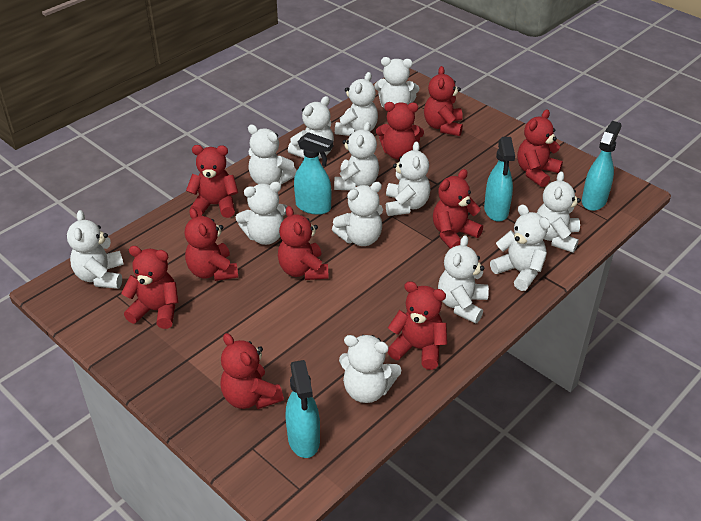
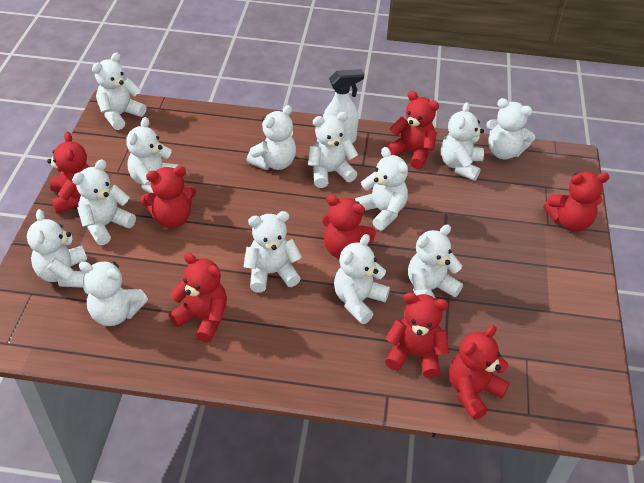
red teddy bear: [121,246,178,329] [185,208,238,281] [186,145,238,218] [220,333,284,409] [278,206,329,280] [376,102,424,160] [388,281,447,370] [424,66,463,136] [433,169,483,249] [517,109,563,187] = 10 -> [47,132,90,213] [140,166,196,228] [169,253,227,343] [322,195,376,259] [385,292,449,378] [386,91,439,169] [449,325,510,420] [543,172,609,232] = 8
turquoise spray bottle: [285,360,320,458] [294,132,334,215] [484,137,515,222] [582,121,622,211] = 4 -> none = 0
white spray bottle: none = 0 -> [323,69,364,144] = 1

